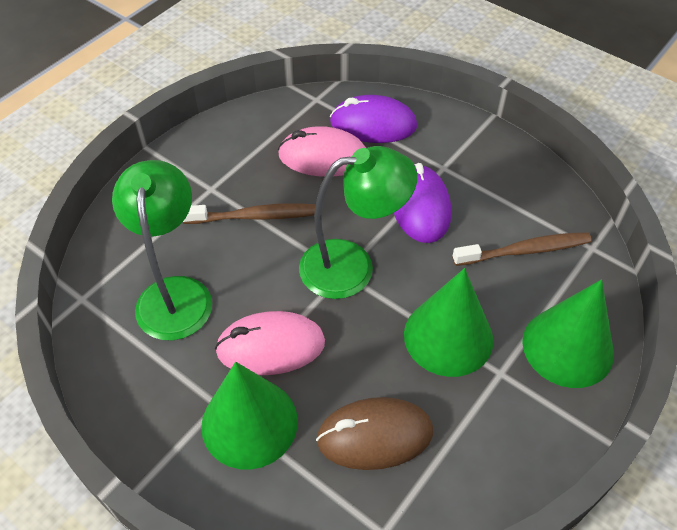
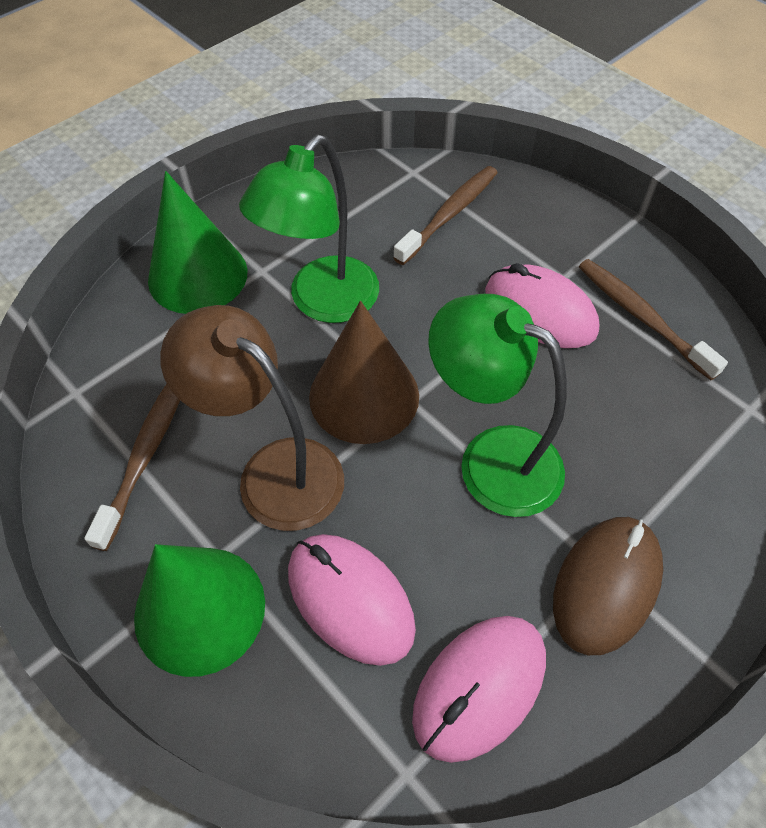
brown cone: none = 0 -> [309,301,419,444] = 1
brown lamp: none = 0 -> [160,305,344,531] = 1
brown toothbrush: [183,203,316,224] [452,232,592,266] = 2 -> [84,384,180,551] [393,166,498,265] [579,259,728,380] = 3
green cone: [201,362,298,470] [404,268,493,377] [522,279,614,388] = 3 -> [134,544,265,677] [148,171,247,314] = 2
pink mouse: [215,311,325,375] [278,126,366,177] = 2 -> [288,534,416,666] [412,616,546,763] [485,263,600,348] = 3
purple mouse: [330,95,417,143] [394,163,451,243] = 2 -> none = 0

